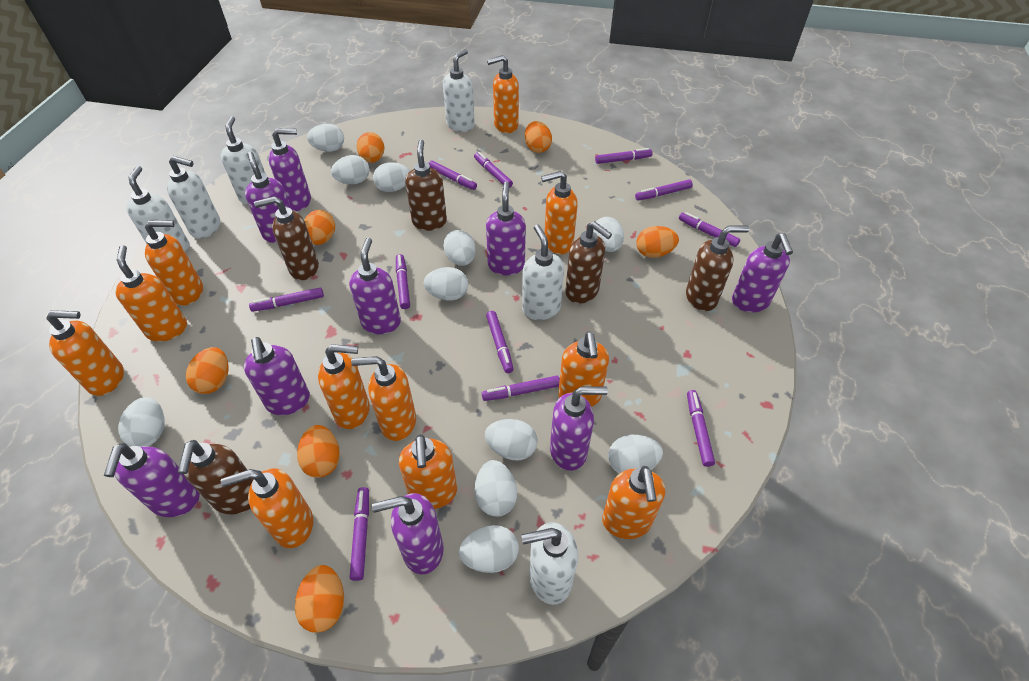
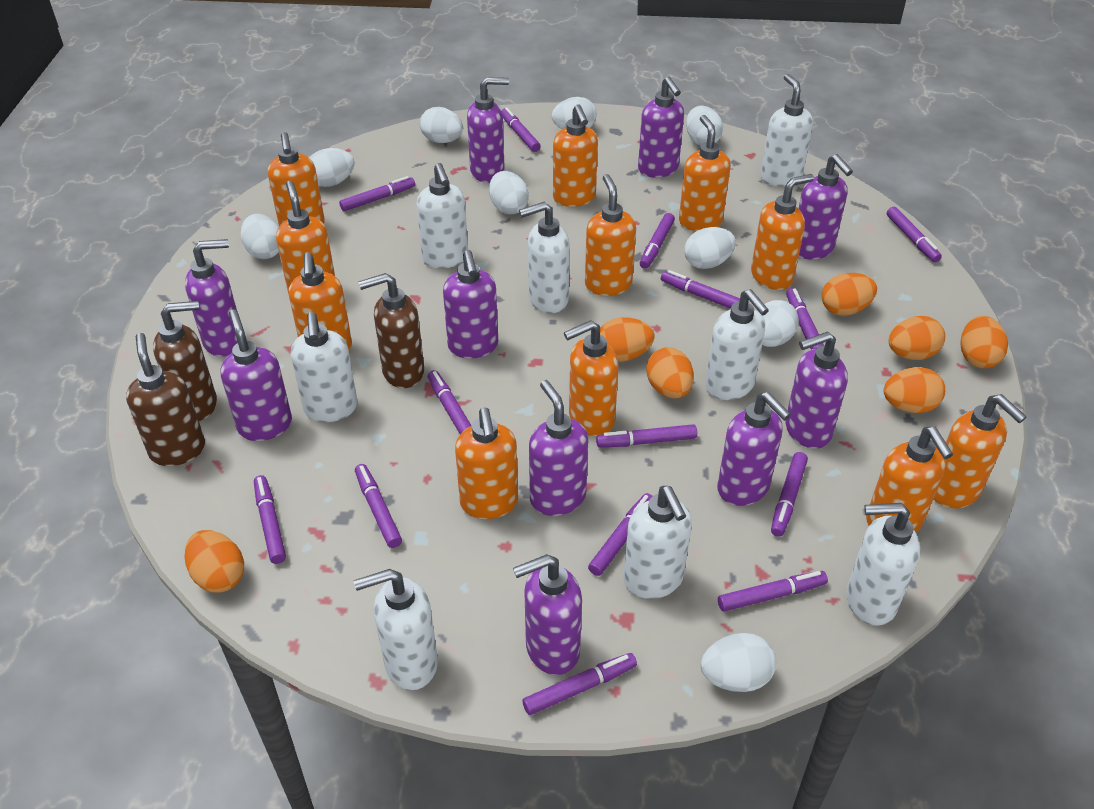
brown soap dispenser: [178,440,254,514] [254,196,319,280] [405,140,447,231] [565,221,612,304] [686,226,749,311] = 5 -> [126,333,205,466] [153,301,217,421] [358,273,424,388] = 3
purple marker: [249,287,324,312] [350,487,369,581] [396,254,410,309] [428,160,477,190] [474,152,513,188] [482,376,560,401] [486,311,514,373] [595,148,653,164] [635,179,693,201] [679,212,740,247] [687,390,715,467] = 11 -> [254,475,286,564] [339,176,415,211] [355,464,402,548] [428,370,472,434] [501,107,541,152] [522,653,637,715] [588,493,652,576] [596,424,697,447] [640,213,675,269] [661,270,740,309] [718,571,828,611] [771,452,808,537] [786,288,824,350] [887,207,942,262] = 14
purple soap dispenser: [104,443,200,517] [244,337,310,415] [245,152,292,243] [269,128,311,211] [349,238,401,334] [372,493,444,574] [486,182,526,275] [550,387,608,471] [732,233,793,312] = 9 -> [185,239,238,357] [220,310,292,441] [443,250,498,359] [467,77,509,183] [513,554,582,675] [529,380,588,516] [638,77,684,178] [717,392,791,506] [785,331,848,449] [798,154,853,260] = 10
white egg: [118,397,165,447] [307,124,344,152] [331,155,369,184] [373,162,410,192] [424,267,468,301] [443,230,476,266] [459,525,519,573] [475,460,517,517] [485,419,538,461] [593,217,624,252] [608,435,663,473] = 11 -> [241,214,279,259] [310,148,355,187] [420,107,463,143] [489,171,529,214] [552,97,597,129] [685,227,736,269] [686,106,723,145] [701,633,776,692] [758,300,799,347] = 9
white soap dispenser: [126,166,189,253] [167,156,220,239] [221,116,266,205] [443,49,475,132] [521,522,578,605] [522,225,564,320] = 6 -> [291,312,358,422] [354,569,438,690] [417,163,468,268] [519,202,570,313] [624,486,692,599] [705,289,769,400] [761,74,813,186] [846,503,920,626] = 8

